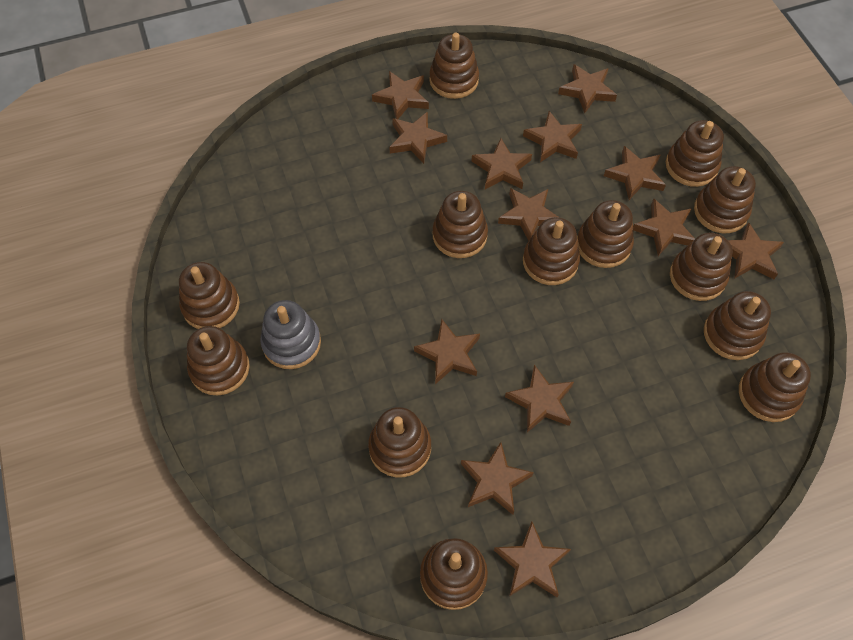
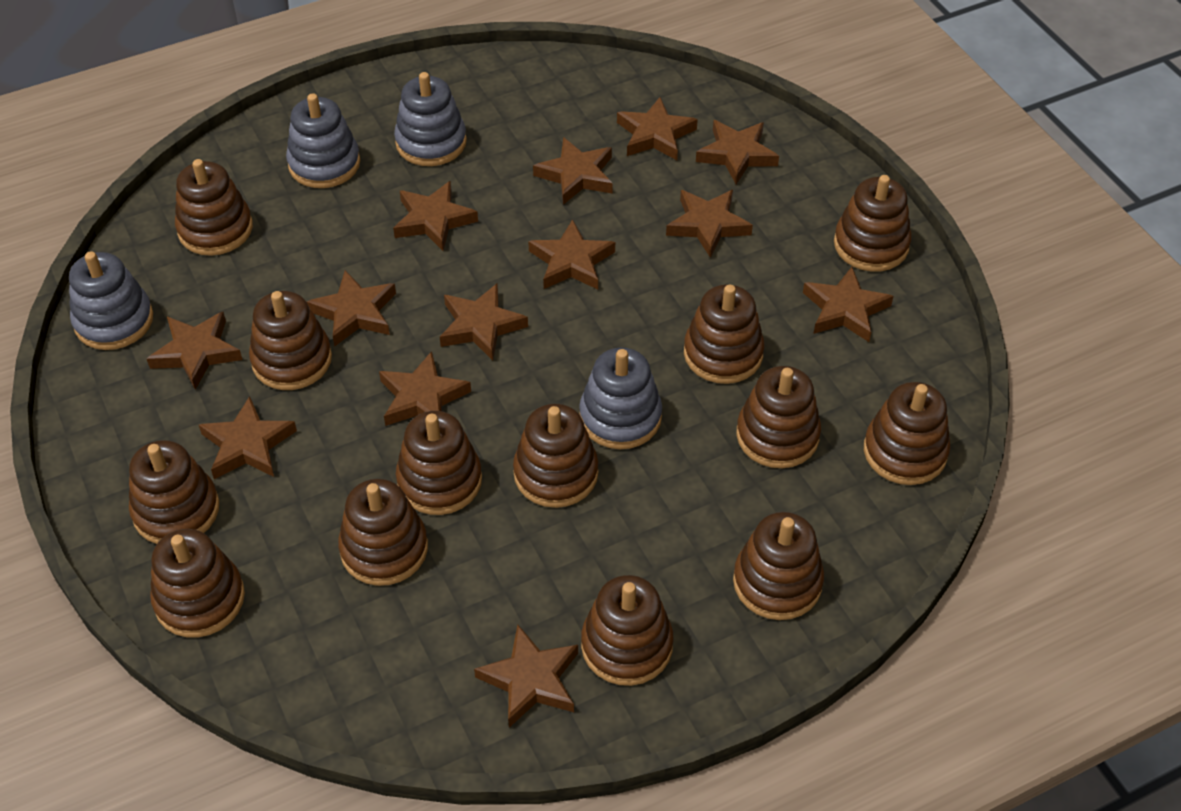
grey stacking toy: [260,300,321,369] = 1 -> [69,251,153,350] [286,93,360,188] [394,72,467,166] [579,348,662,449] = 4

